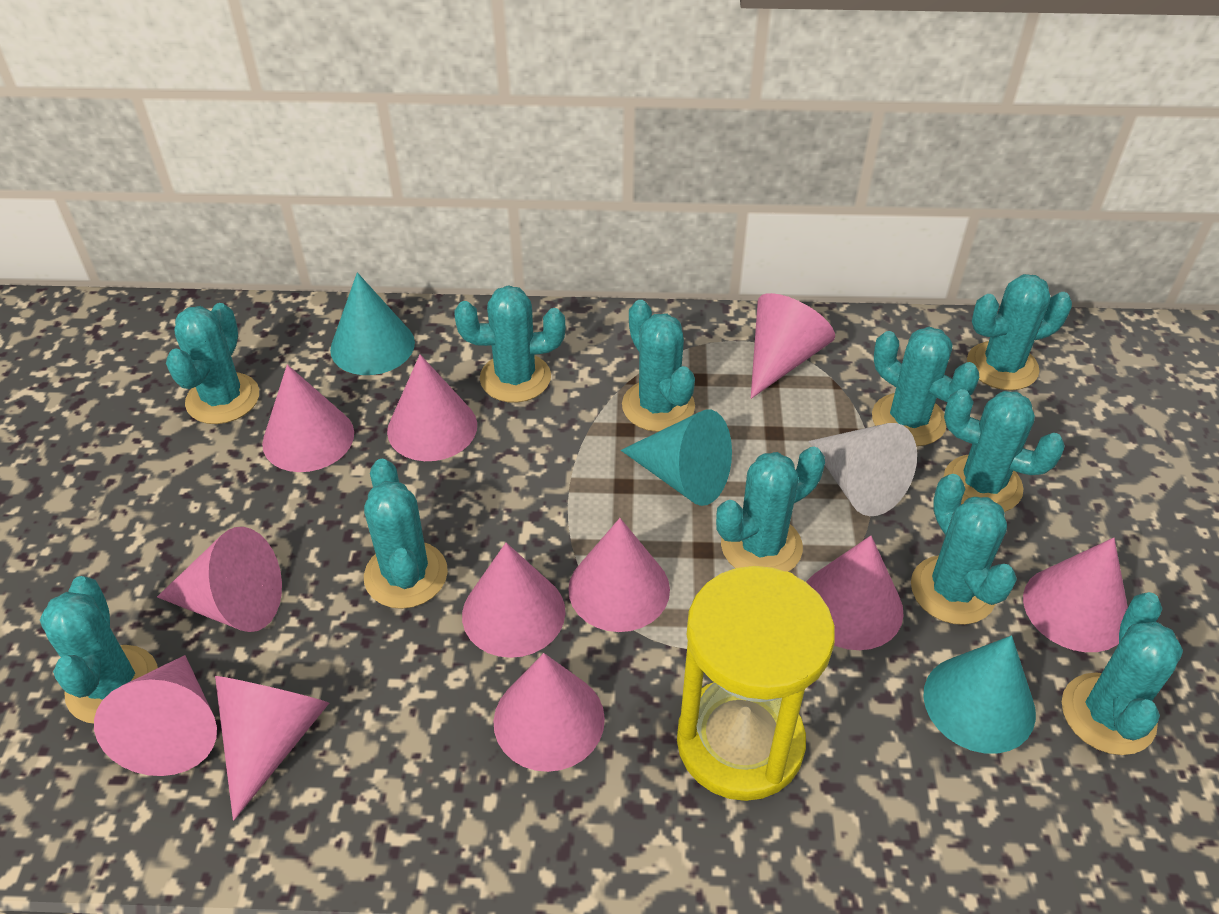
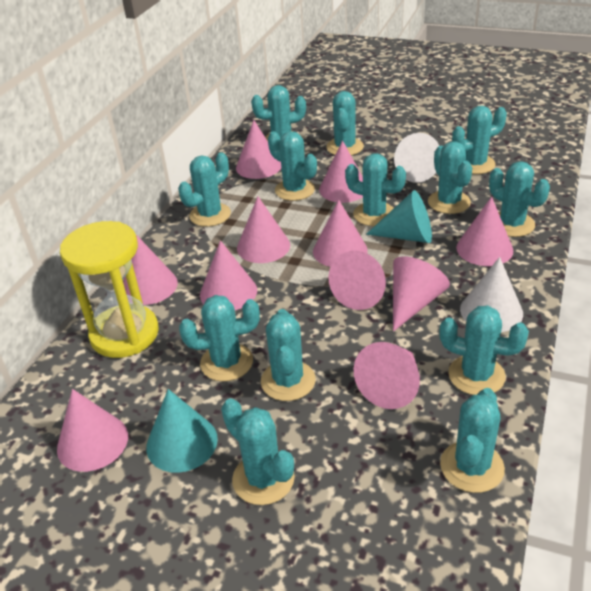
turquoise cactus: [40,576,158,724] [166,303,259,424] [364,458,448,609] [454,285,565,403] [622,300,695,432] [716,447,825,572] [872,327,979,446] [911,474,1017,625] [944,389,1065,512] [967,274,1072,390] [1062,592,1183,755] = 11 -> [178,152,231,227] [179,295,260,382] [221,398,295,505] [251,85,306,141] [261,309,316,401] [268,131,317,201] [326,91,364,155] [345,153,406,226] [428,141,472,214] [439,306,529,395] [440,388,505,493] [452,106,507,174] [489,161,550,237] = 13
turquoise cone: [330,272,415,375] [621,410,732,506] [923,636,1036,754] = 3 -> [146,389,218,473] [366,190,432,243] = 2
white cone: [808,423,917,516] = 1 -> [394,133,439,183] [460,257,523,332] = 2

